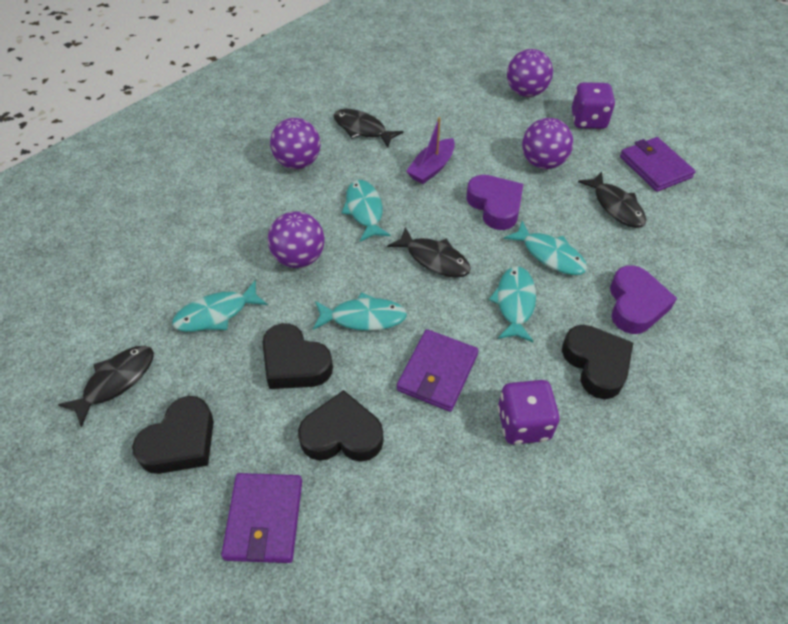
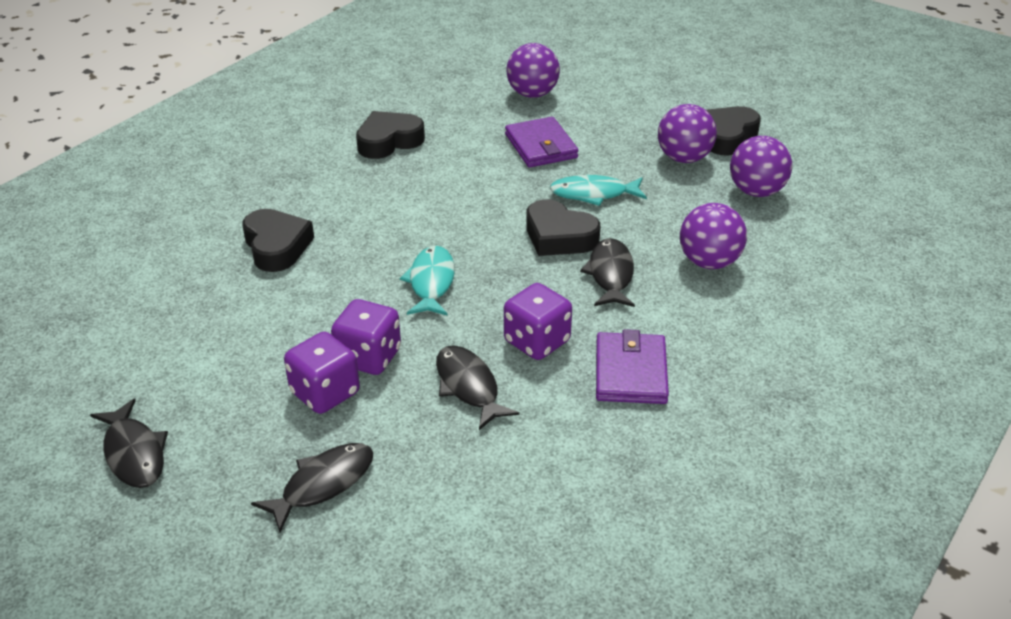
purple boat: [406,117,455,184] = 1 -> none = 0
purple dice: [497,380,560,444] [572,82,615,129] = 2 -> [284,332,360,414] [331,299,401,375] [504,283,572,360] = 3
purple heart: [466,175,523,230] [610,265,677,334] = 2 -> none = 0
purple wallet: [221,473,302,563] [397,329,478,412] [620,137,695,192] = 3 -> [505,117,578,168] [596,329,669,404] = 2
turquoise fish: [172,280,268,332] [313,292,407,331] [341,180,391,242] [489,266,536,342] [504,221,587,275] = 5 -> [400,246,455,316] [550,175,647,206] = 2

